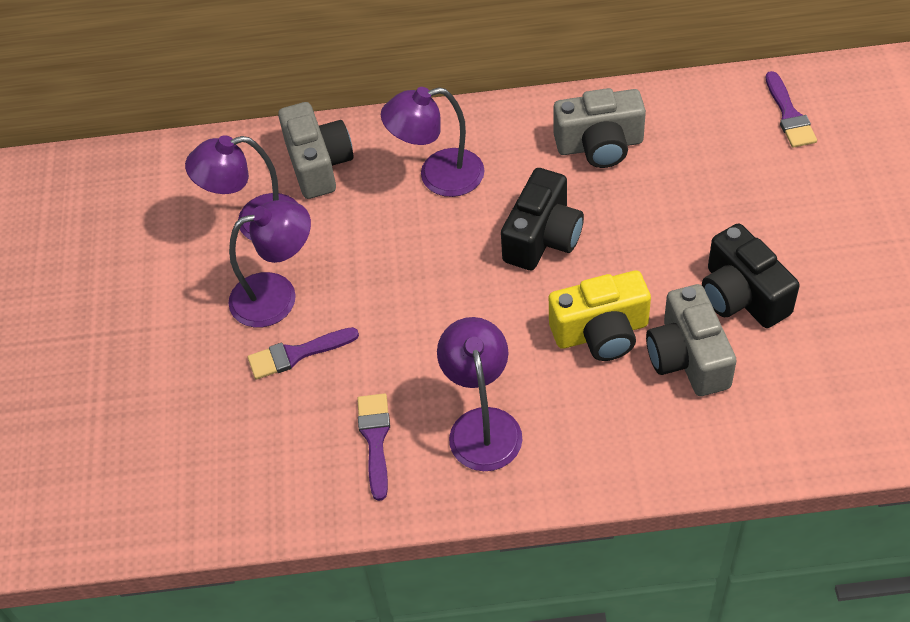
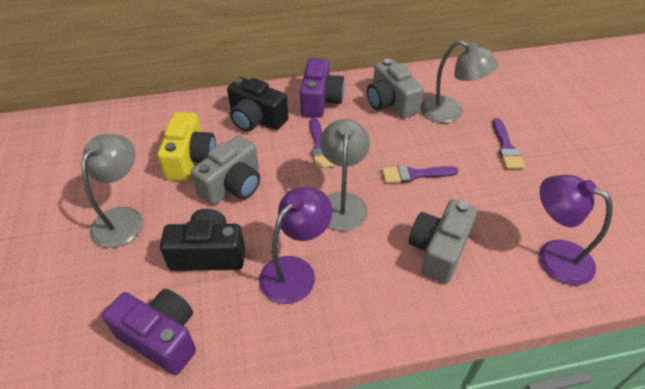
grey lamp: none = 0 -> [82,134,143,248] [320,119,370,231] [421,40,498,123] = 3
purple camera: none = 0 -> [102,289,196,375] [300,58,345,118] = 2
purple lamp: [185,135,297,241] [228,200,311,328] [381,87,485,197] [437,317,522,471] = 4 -> [259,187,332,304] [539,175,612,285] = 2

